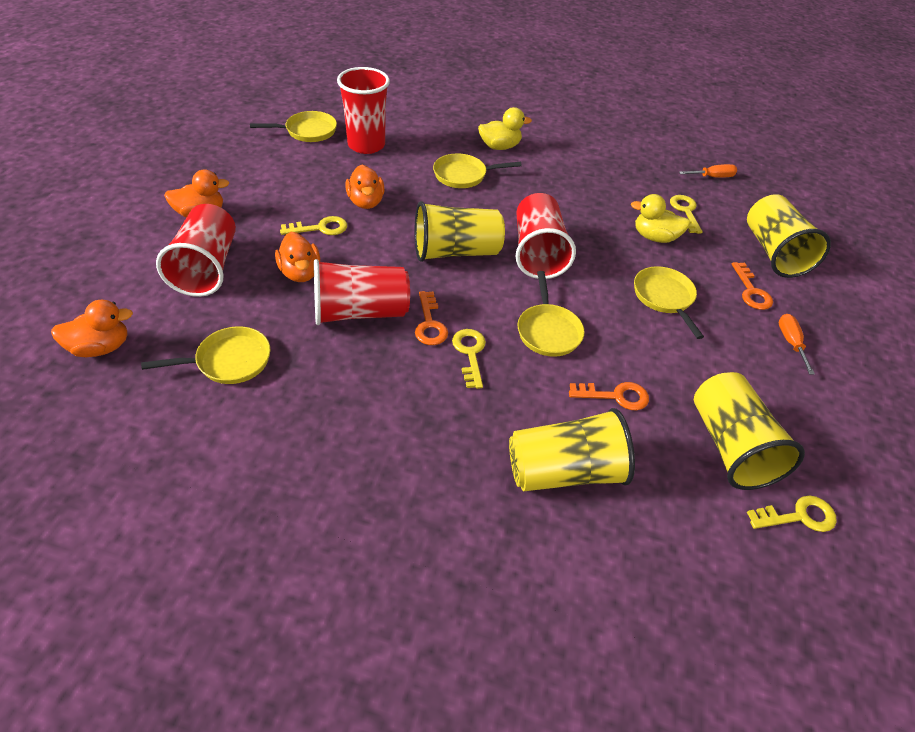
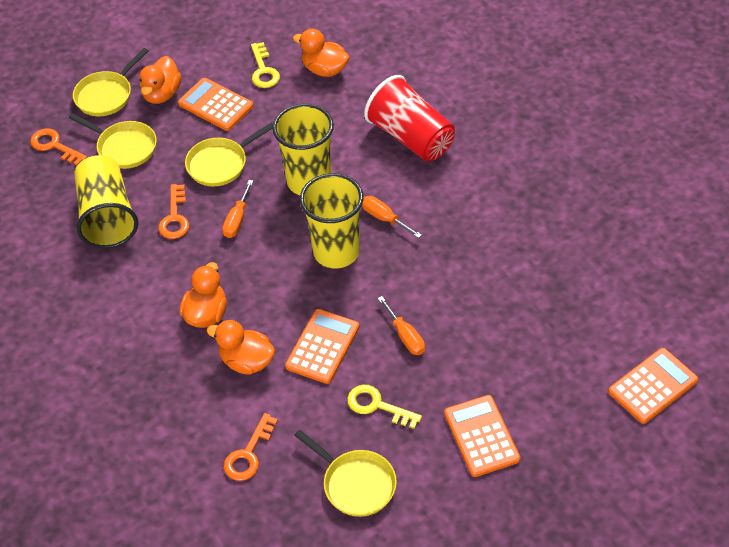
orange calculator: none = 0 -> [178,78,254,131] [285,309,359,384] [444,395,520,477] [608,348,698,424] = 4
orange screwdriver: [679,164,737,178] [779,314,815,375] = 2 -> [222,180,253,238] [362,196,422,238] [378,296,425,355] = 3
red cup: [156,204,236,297] [314,259,410,325] [337,67,390,154] [516,193,576,279] = 4 -> [364,75,455,161] = 1
yellow cup: [415,201,505,262] [509,408,635,491] [694,372,805,490] [747,194,831,278] = 4 -> [75,155,138,248] [272,104,334,195] [300,173,364,268] = 3
yellow duck: [478,107,532,150] [631,194,691,243] = 2 -> none = 0
yellow key: [280,216,347,235] [452,329,486,389] [670,195,703,234] [747,496,837,532] = 4 -> [251,42,280,88] [347,385,422,429] = 2
yellow pan: [141,326,270,384] [250,111,337,142] [433,154,522,188] [518,271,585,357] [634,266,704,339] = 5 -> [69,113,157,169] [73,48,148,116] [185,122,273,186] [294,430,397,517] = 4

